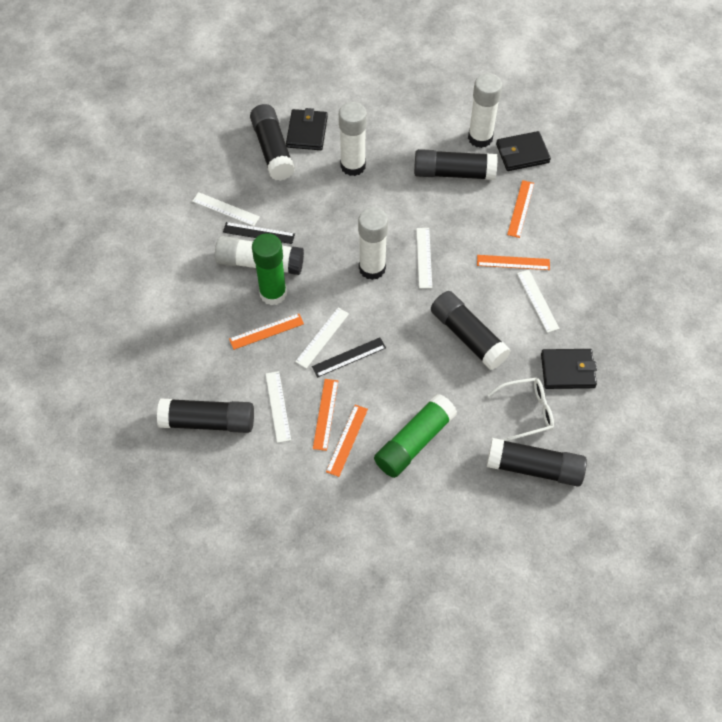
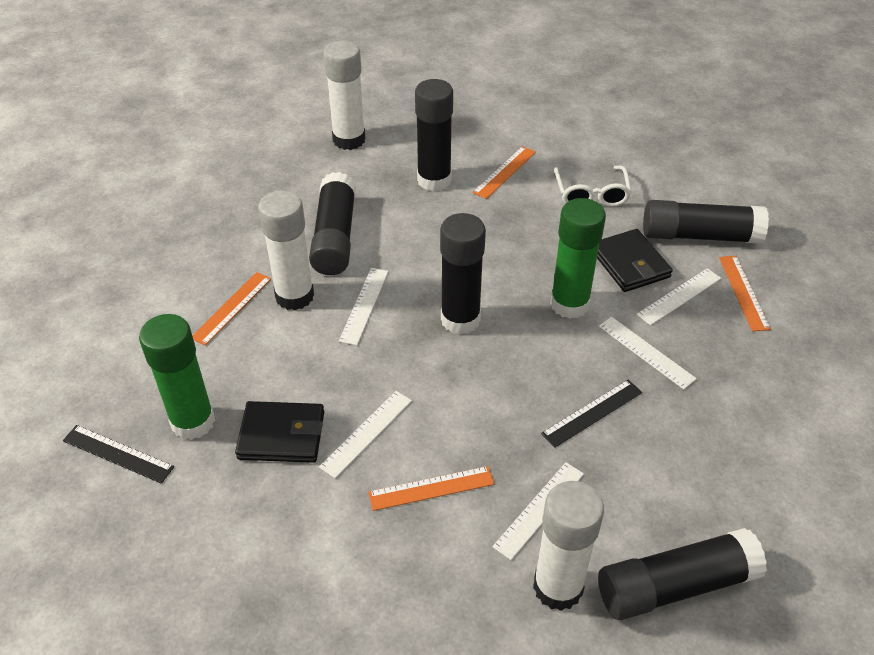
black wallet: [286,108,328,150] [496,131,551,171] [541,349,597,389] = 3 -> [235,401,324,463] [597,229,673,292] = 2
orange ruler: [229,314,304,350] [313,379,338,451] [326,405,368,477] [477,255,550,270] [507,180,534,238] = 5 -> [192,272,271,346] [368,466,494,511] [472,146,536,199] [719,256,771,332] = 4
white glue stick: [215,236,304,275] [339,102,367,176] [358,207,388,280] [468,73,502,148] = 4 -> [258,190,314,310] [323,40,366,150] [533,481,604,611] = 3

